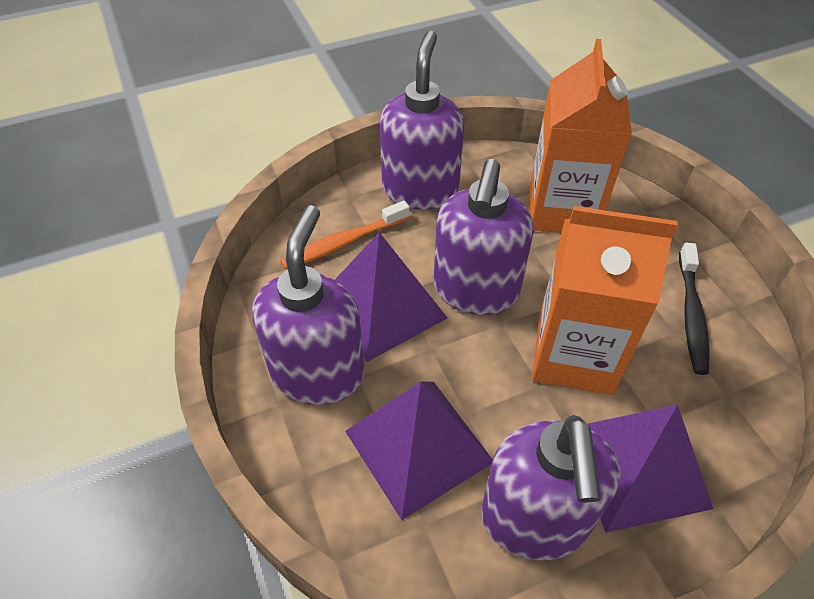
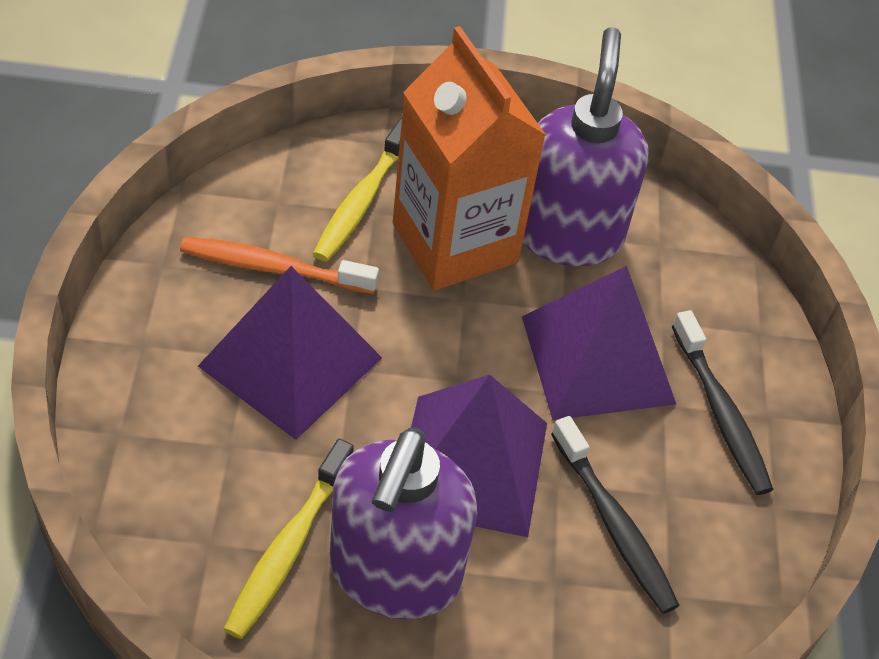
black toothbrush: [679,242,710,375] = 1 -> [551,416,679,614] [672,310,773,495] = 2
orange carton: [530,39,632,233] [532,206,678,395] = 2 -> [393,26,546,290] = 1
purple soap dispenser: [252,205,365,405] [380,31,464,210] [434,159,533,315] [481,415,621,560] = 4 -> [330,427,478,619] [523,27,649,266] = 2
yellow toothbrush: none = 0 -> [224,439,354,639] [313,119,402,262] = 2

